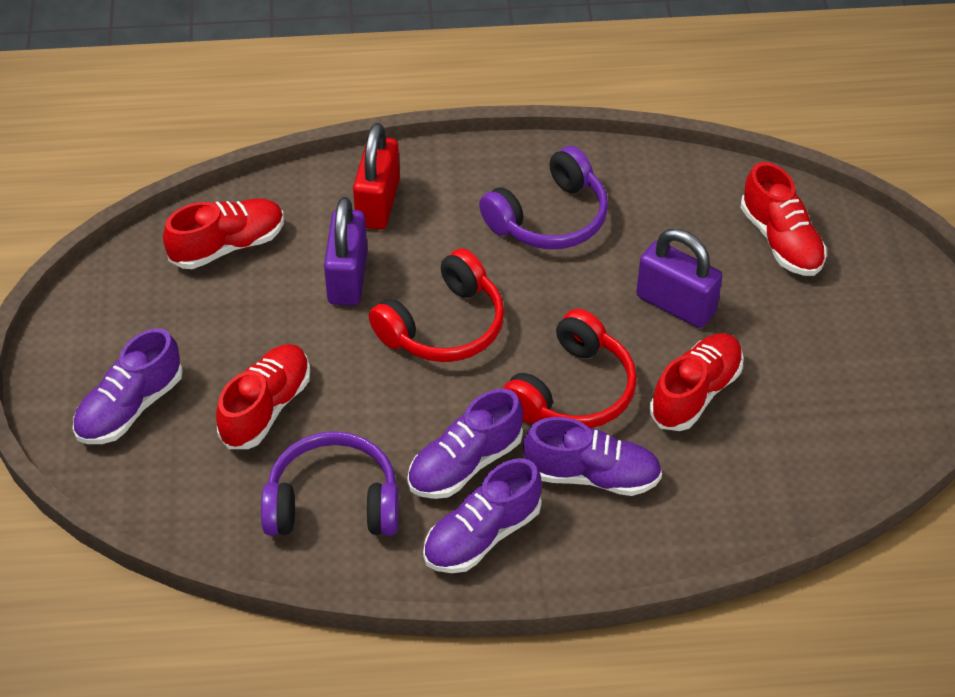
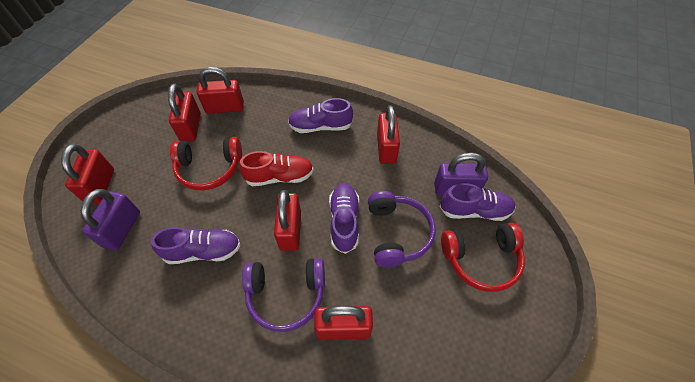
red padlock: [353,123,400,230] = 1 -> [61,144,114,204] [168,84,201,142] [197,67,244,114] [274,190,301,251] [314,306,373,340] [377,105,400,164] = 6
red shoe: [163,199,284,269] [216,344,310,449] [650,333,744,431] [741,162,827,276] = 4 -> [239,151,314,186] = 1

